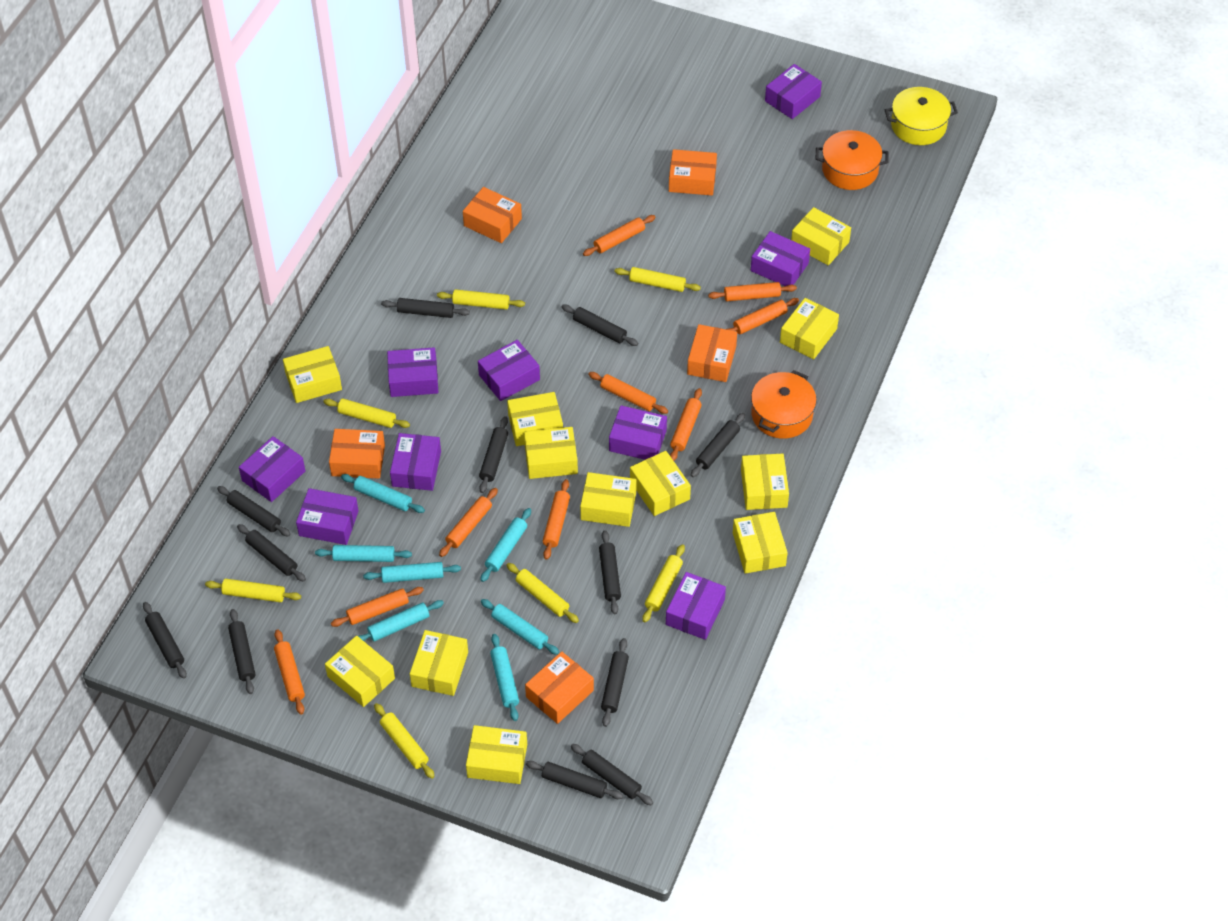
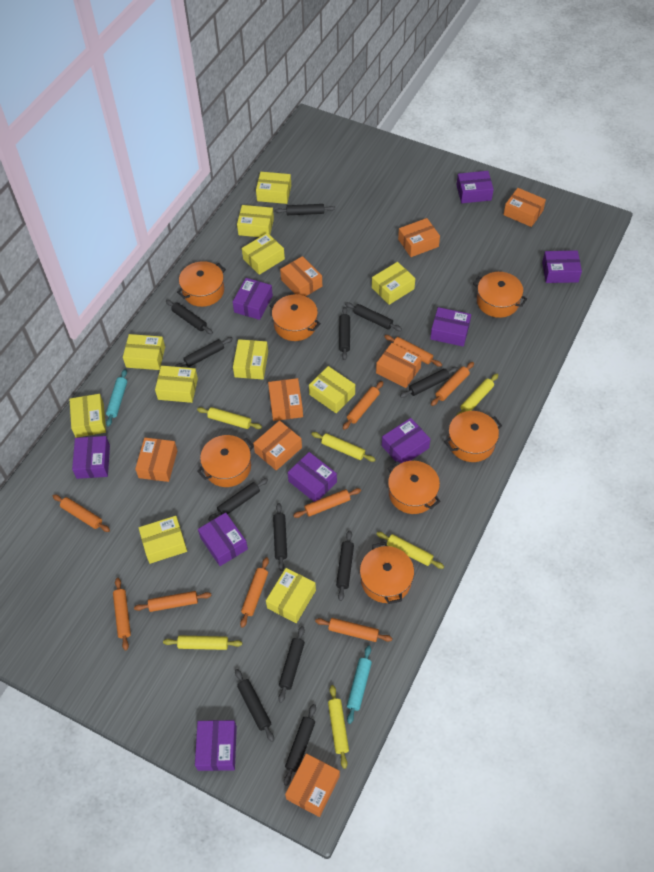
orange box: [329,429,385,479] [463,187,522,243] [525,651,594,724] [669,149,717,196] [687,324,737,382] = 5 -> [135,438,177,482] [253,420,302,471] [268,378,303,421] [280,256,322,296] [285,753,340,817] [376,343,422,388] [398,218,440,257] [504,188,546,227] = 8
orange pot: [751,370,817,439] [816,130,889,190] = 2 -> [177,261,226,307] [197,435,254,487] [269,294,321,341] [360,542,414,604] [388,461,441,514] [445,411,502,462] [473,272,527,318] = 7
turquoise rolling pin: [315,545,412,562] [341,474,425,513] [358,600,444,642] [363,562,461,583] [480,508,531,582] [481,599,559,655] [490,634,519,721] = 7 -> [106,369,127,426] [347,646,372,724] = 2
yellow box: [283,346,342,403] [325,636,395,707] [410,630,468,696] [466,725,527,784] [507,392,563,446] [524,427,578,479] [580,472,637,527] [630,451,691,516] [733,512,788,574] [741,453,789,510] [780,298,839,359] [791,207,851,265] = 12 -> [70,394,106,438] [123,334,165,370] [139,516,187,564] [155,366,198,403] [233,339,268,380] [237,205,274,237] [242,233,285,275] [256,172,291,204] [266,568,316,623] [309,366,355,413] [372,262,415,305] = 11
yellow pot: [885,87,958,145] = 1 -> none = 0
yellow rolling pin: [205,579,301,602] [323,398,410,428] [374,703,435,779] [437,289,525,310] [506,563,579,623] [614,267,701,292] [642,544,685,622] = 7 -> [163,636,242,650] [197,407,262,429] [311,432,376,462] [328,685,349,769] [376,532,444,569] [456,374,498,416] = 6

